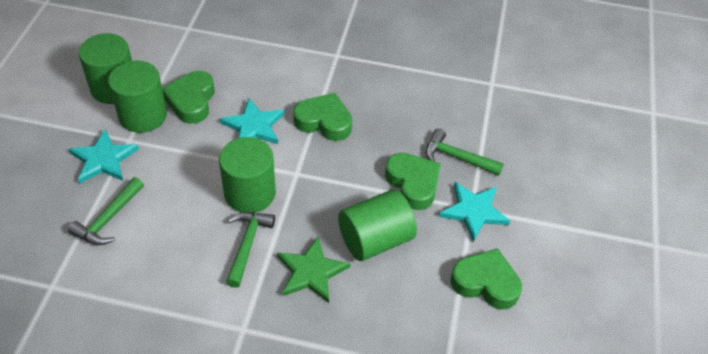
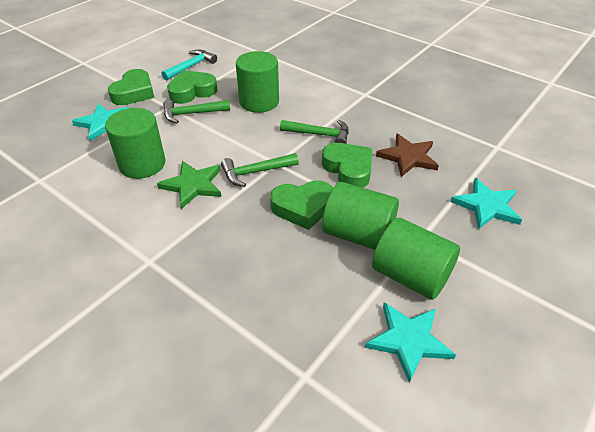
brown star: none = 0 -> [376,134,439,177] = 1
turquoise hammer: none = 0 -> [161,50,217,81] = 1

